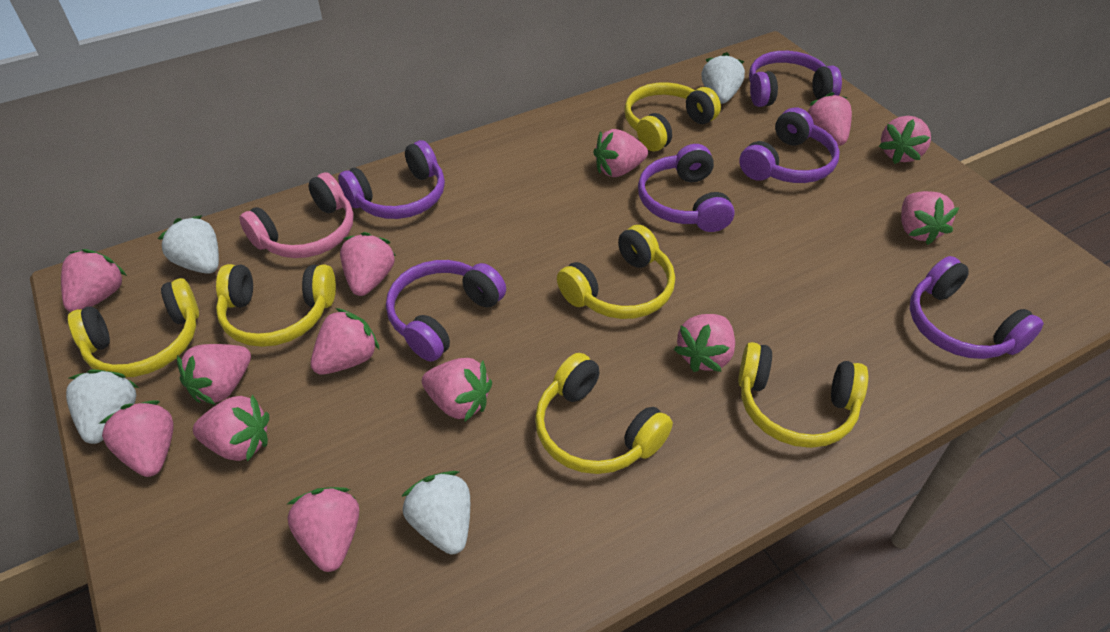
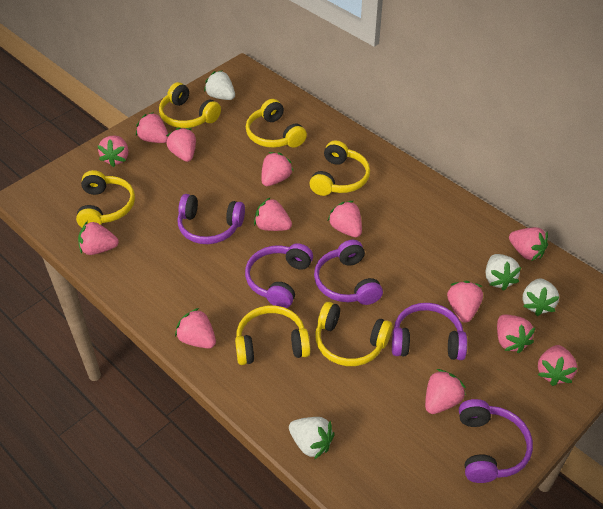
pink headphones: [239,172,354,258] = 1 -> none = 0
purple headphones: [338,140,445,219] [386,260,506,361] [638,144,735,232] [739,108,840,183] [749,51,842,107] [910,256,1044,359] = 6 -> [177,194,245,244] [245,243,313,308] [314,240,383,305] [392,303,467,360] [459,399,533,483] = 5

